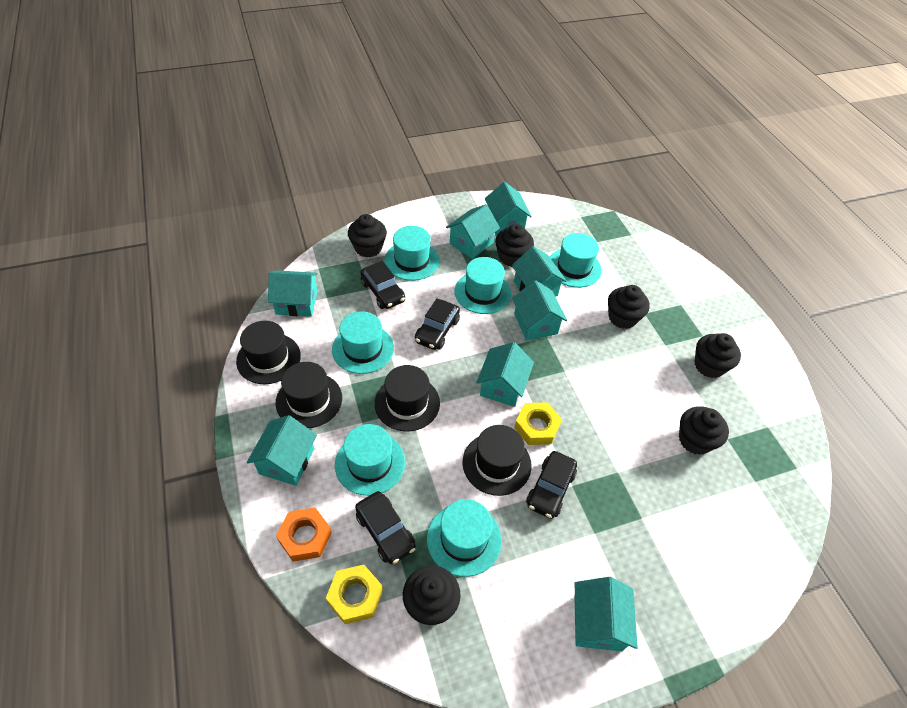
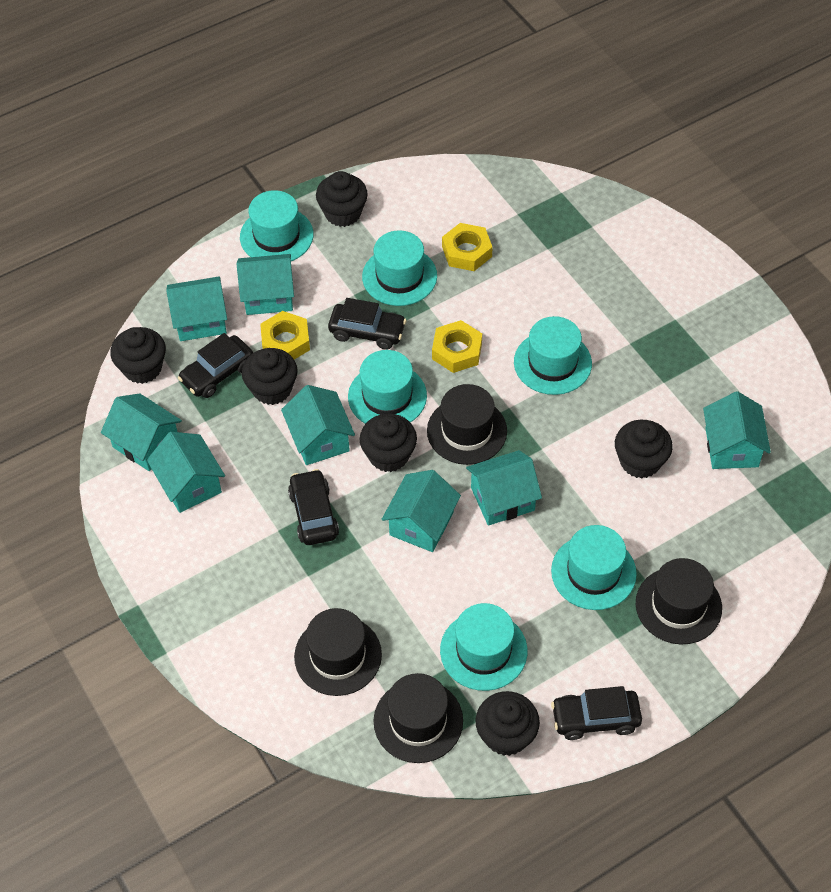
orange nut: [276,508,332,562] = 1 -> none = 0
yellow nut: [326,565,383,624] [514,402,562,445] = 2 -> [260,311,310,359] [432,320,482,373] [442,223,493,271] = 3

